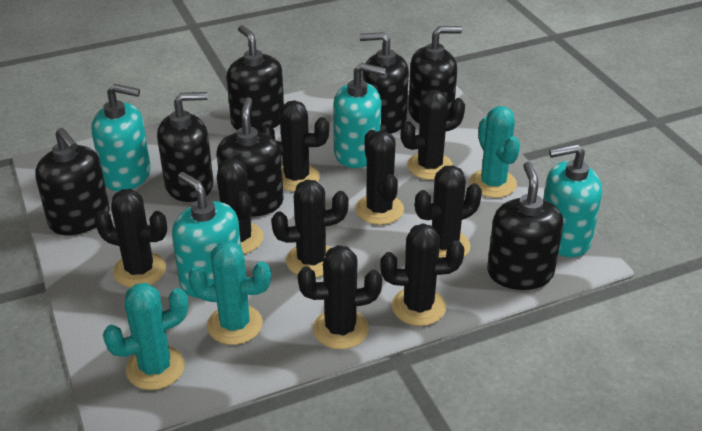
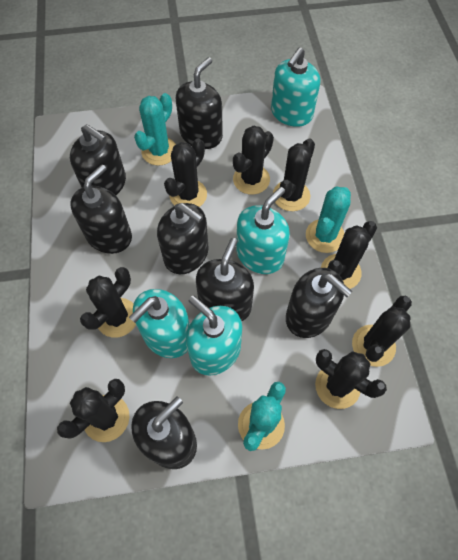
black cactus: [95,189,167,287] [217,158,264,254] [260,100,329,192] [271,180,349,278] [298,245,382,349] [355,130,404,225] [380,224,464,326] [401,90,465,180] [415,165,482,258] = 9 -> [57,379,129,442] [80,267,136,338] [164,138,207,207] [233,125,274,195] [273,138,315,211] [315,349,387,409] [321,221,377,289] [352,296,412,367] = 8

